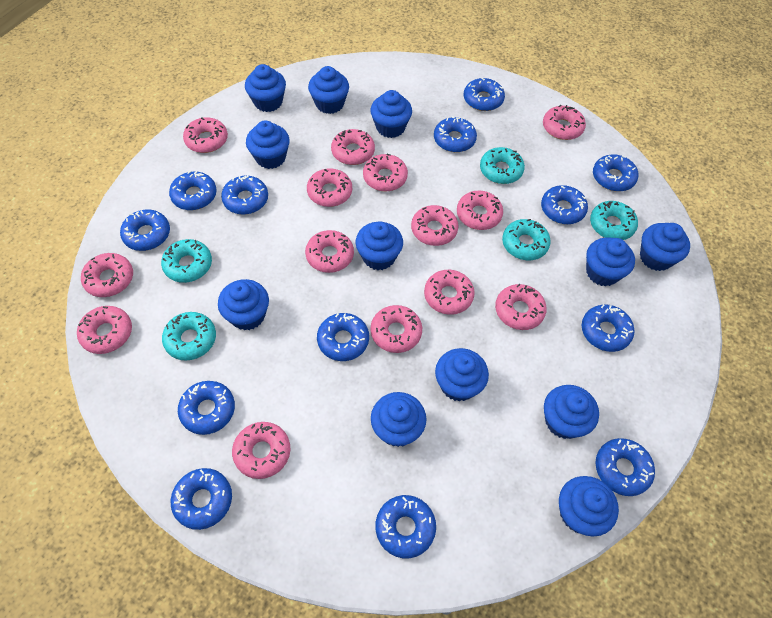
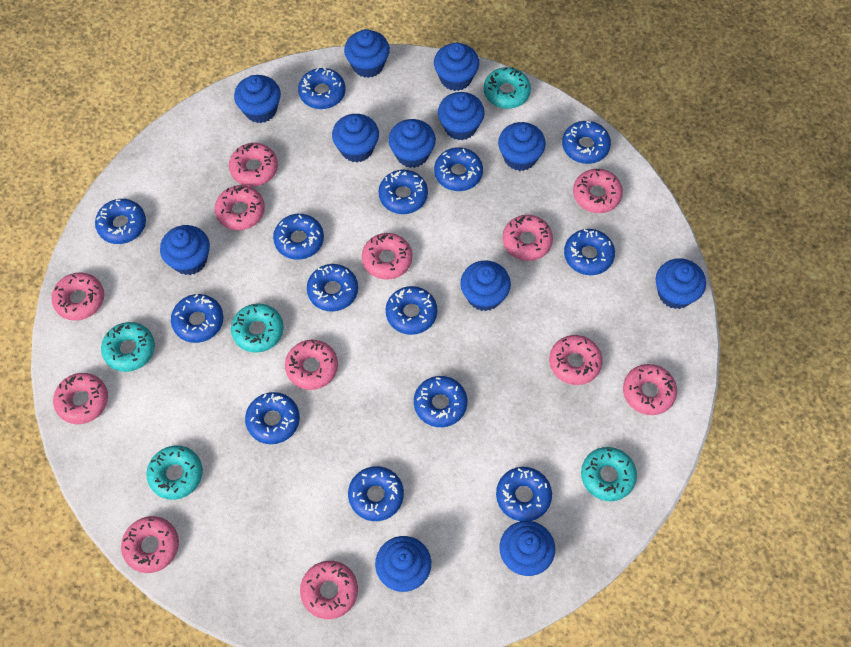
blue donut: [120,209,170,251] [169,171,217,210] [171,468,232,530] [178,381,235,435] [221,176,268,214] [317,313,369,361] [376,495,436,558] [434,116,477,152] [464,78,505,111] [541,185,588,224] [582,304,634,352] [593,155,638,191] [595,438,655,496] = 13 -> [95,199,146,244] [171,294,223,343] [245,392,300,444] [273,214,324,260] [298,67,345,109] [307,264,358,312] [348,466,404,521] [379,170,428,214] [386,286,437,335] [414,376,467,427] [434,147,483,191] [496,467,552,521] [562,121,611,164] [564,229,615,275] = 14
pink donut: [77,306,132,354] [81,253,133,297] [183,117,228,153] [232,422,290,479] [305,230,354,273] [307,168,352,207] [331,129,375,165] [363,154,408,192] [371,305,422,353] [411,205,458,246] [424,270,475,315] [457,191,503,230] [495,284,547,330] [543,105,586,140] = 14 -> [51,273,104,321] [53,373,108,424] [121,516,179,573] [215,185,265,230] [229,143,278,186] [285,340,338,390] [300,561,358,619] [362,233,412,280] [502,215,553,261] [549,335,603,385] [573,169,623,213] [623,364,677,415] = 12

